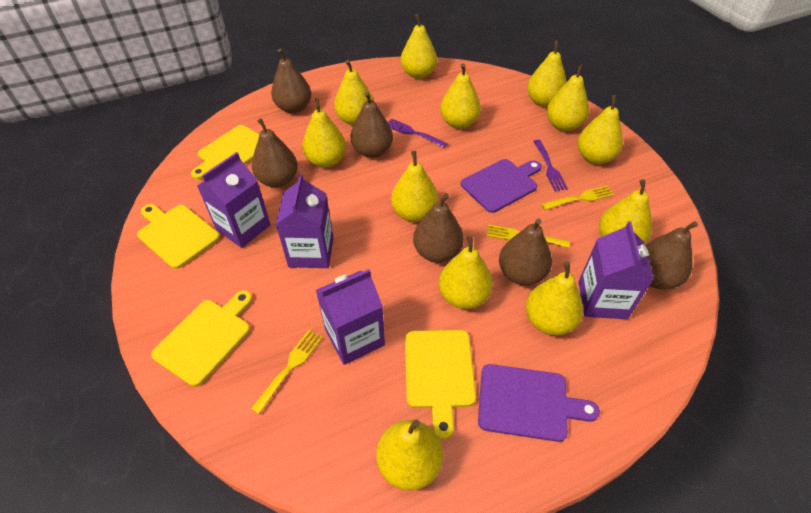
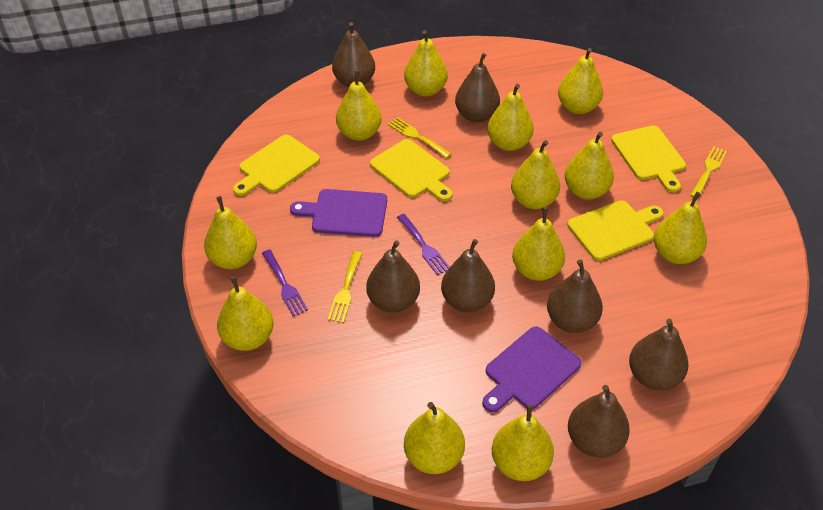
brown pear: [252,118,298,188] [271,49,311,114] [350,92,393,158] [413,193,464,263] [499,218,552,286] [645,221,698,290] = 6 -> [332,22,375,87] [366,240,420,313] [441,239,495,312] [455,53,500,122] [547,259,603,333] [568,385,630,458] [629,319,689,390] = 7
purple carton: [197,152,271,248] [276,174,333,268] [316,269,385,365] [578,221,654,319] = 4 -> none = 0

